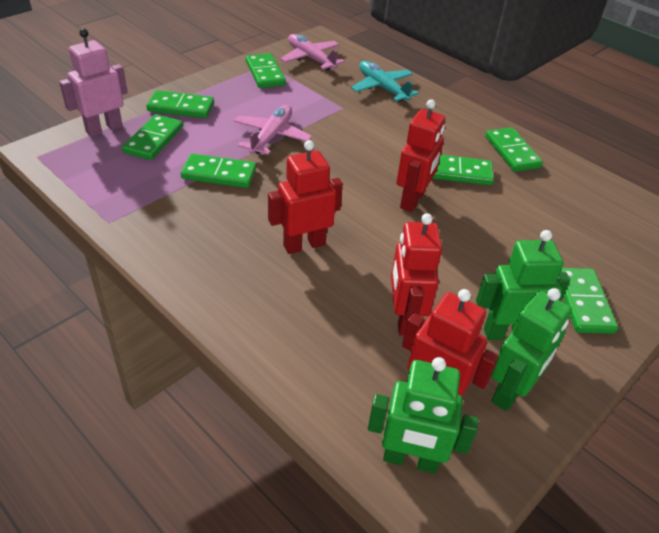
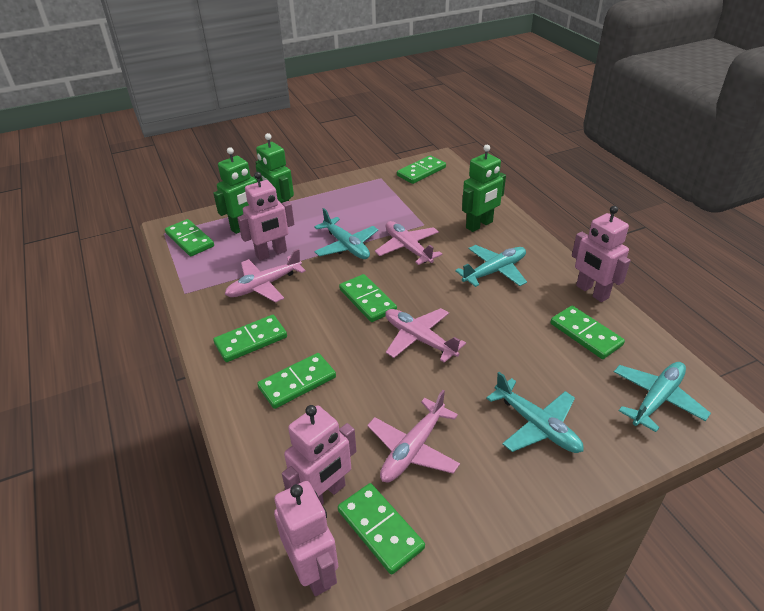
pink plane: [234,105,312,155] [280,34,345,71] = 2 -> [225,249,306,303] [367,390,460,482] [375,221,442,265] [385,308,466,363] = 4
pink robot: [59,29,128,137] = 1 -> [237,172,294,261] [274,481,338,596] [282,405,356,505] [572,206,630,302] = 4
red robot: [268,140,343,254] [391,213,442,336] [396,99,445,212] [402,289,499,396] = 4 -> none = 0
turquoise plane: [351,61,419,102] = 1 -> [314,208,378,259] [455,245,527,287] [486,372,584,453] [614,362,711,432] = 4

